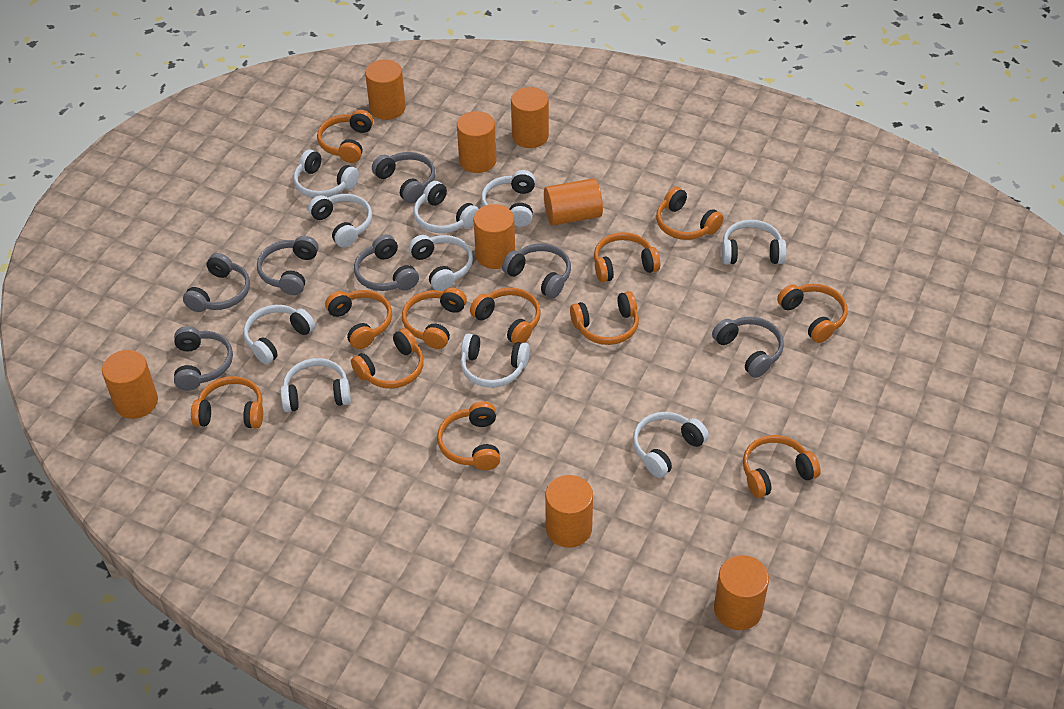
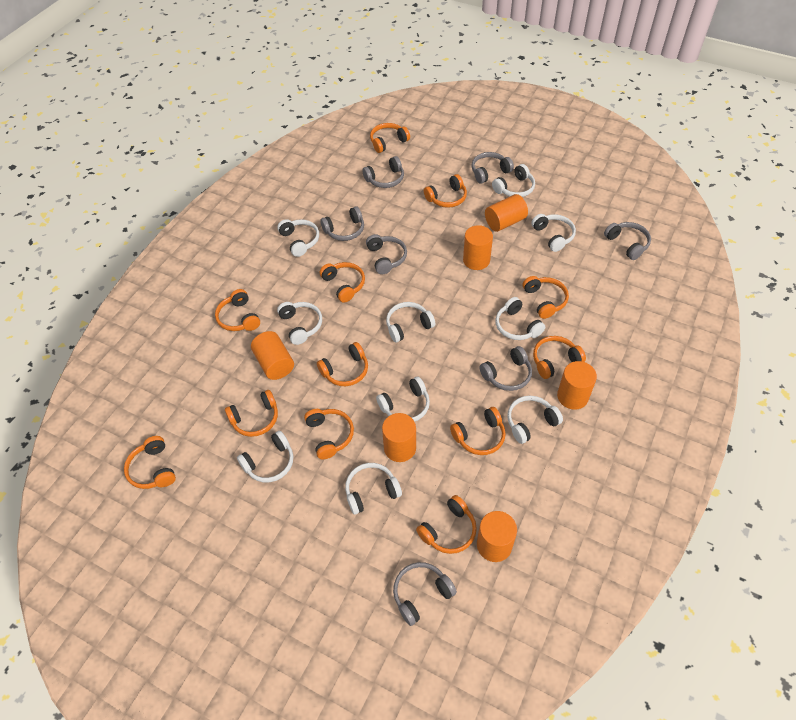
orange cylinder: [102,350,158,419] [365,60,406,120] [457,111,497,173] [474,204,515,269] [511,87,549,148] [544,178,603,226] [545,475,593,548] [714,555,769,630] = 8 -> [251,331,294,380] [382,413,416,462] [463,225,493,270] [477,511,517,562] [485,194,528,232] [557,361,597,410] = 6

